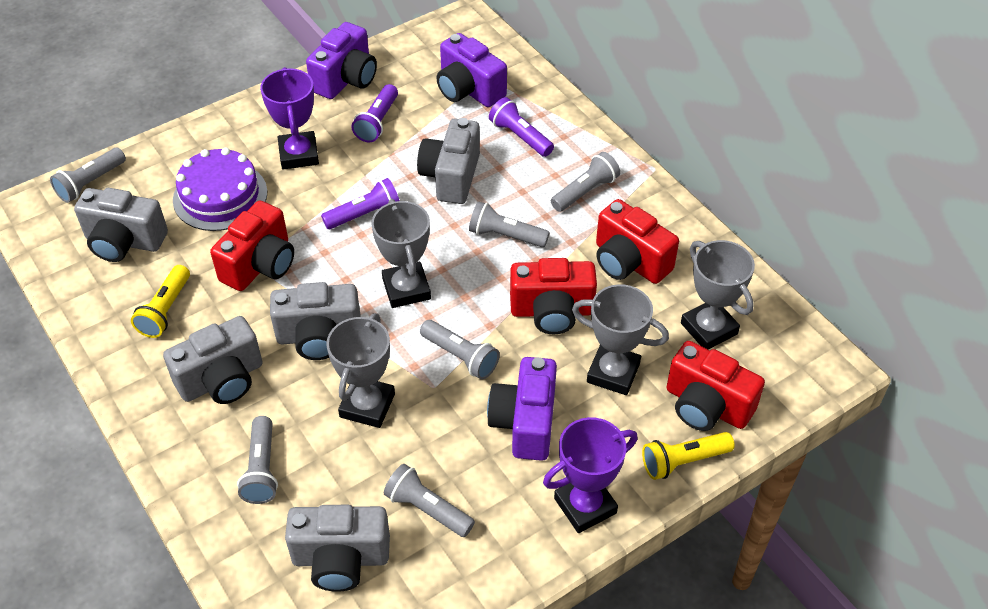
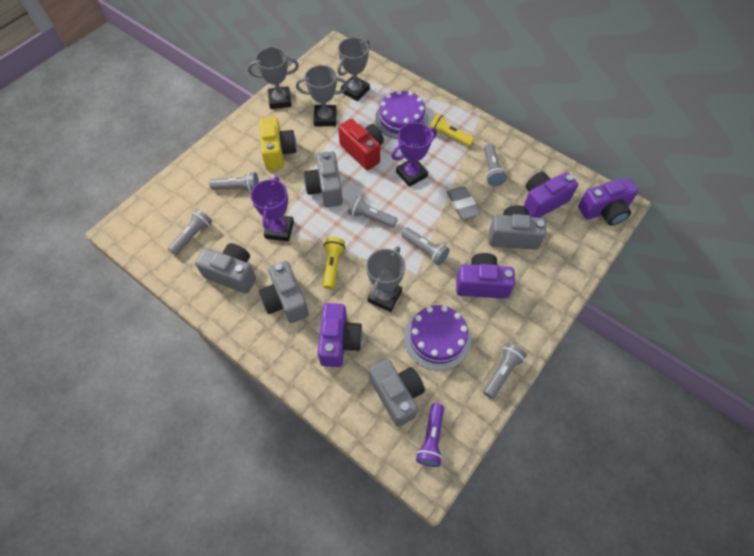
grey eraser: none = 0 -> [447,187,480,219] = 1
purple cake: [173,147,267,231] = 1 -> [375,90,429,139] [404,305,471,371] = 2
purple camera: [306,22,377,99] [436,33,507,107] [487,357,557,461] = 3 -> [318,303,362,367] [456,253,515,299] [523,171,578,218] [578,178,639,226] = 4
purple flashlight: [321,178,400,229] [351,84,398,142] [489,97,554,157] = 3 -> [416,403,444,467] = 1
red camera: [210,200,294,291] [510,258,597,334] [596,199,679,284] [667,341,765,431] = 4 -> [338,119,384,170] = 1
yellow camera: none = 0 -> [259,117,297,170] = 1

